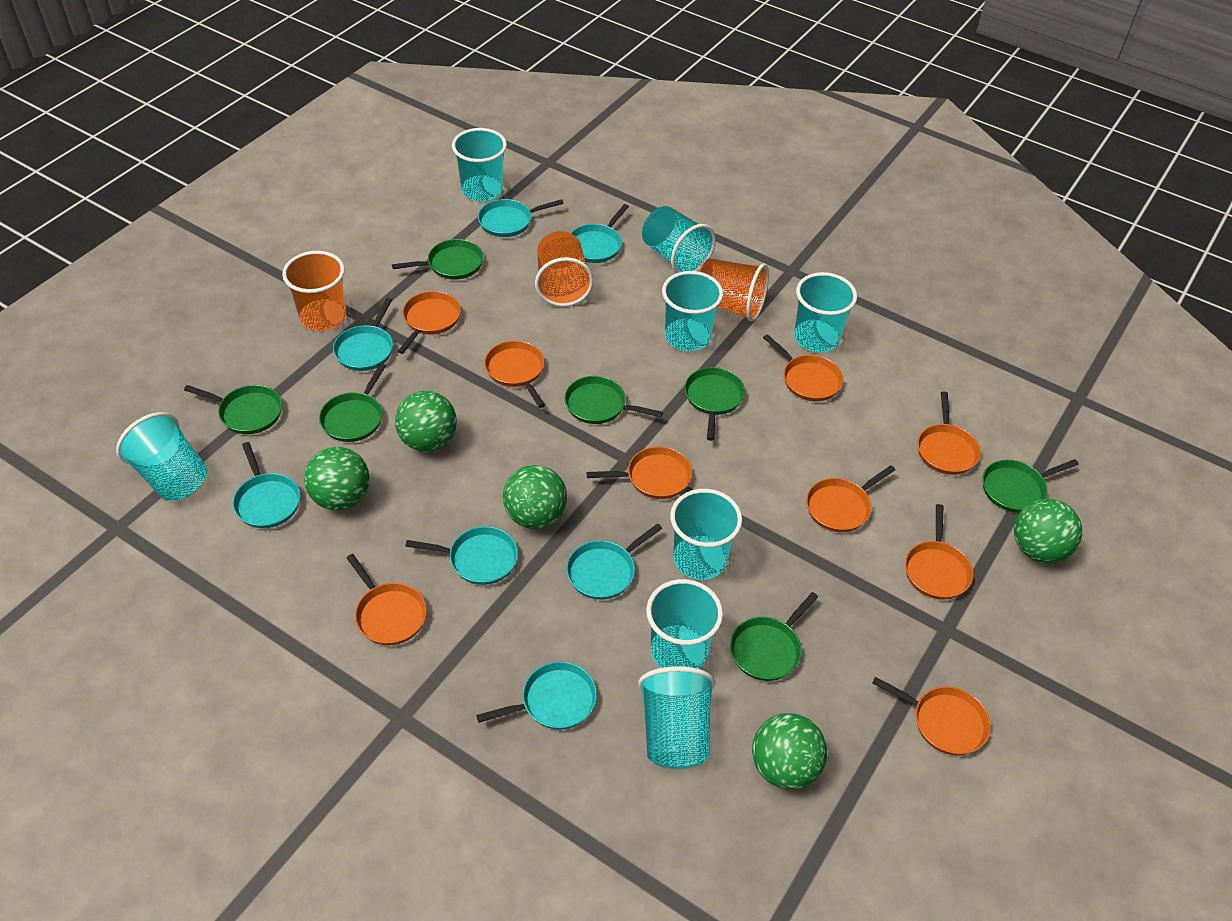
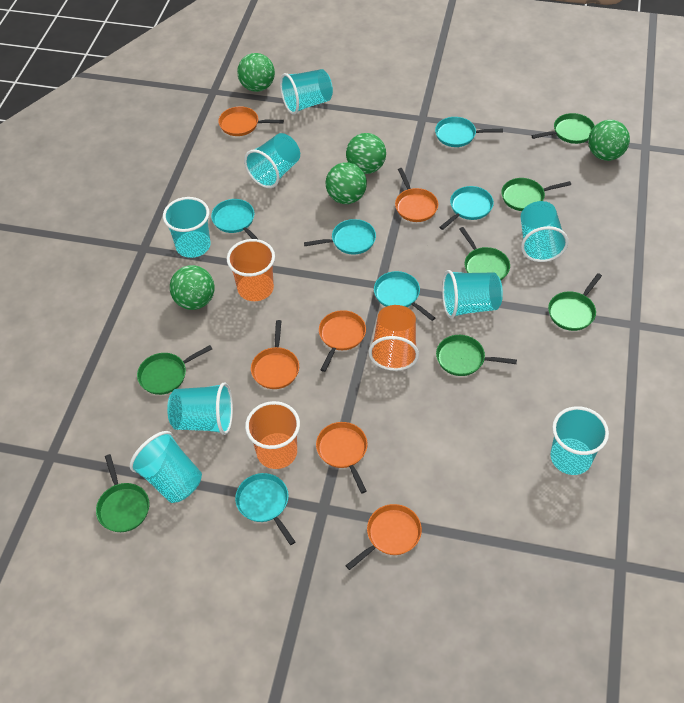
orange pan: [347,554,427,645] [398,291,461,354] [484,341,545,408] [587,446,692,499] [763,334,843,402] [806,465,895,532] [872,677,991,755] [905,504,973,600] [918,391,981,475] = 9 -> [218,106,284,136] [251,320,299,389] [316,422,368,494] [319,310,366,372] [345,504,422,570] [395,168,438,222] = 6
turquoise pan: [233,442,300,528] [333,298,393,371] [405,526,518,585] [476,661,597,730] [478,199,564,237] [566,524,662,600] [571,204,629,263] = 7 -> [211,199,259,240] [235,473,295,545] [304,219,376,254] [374,271,435,321] [435,117,503,147] [439,186,494,230] = 6

